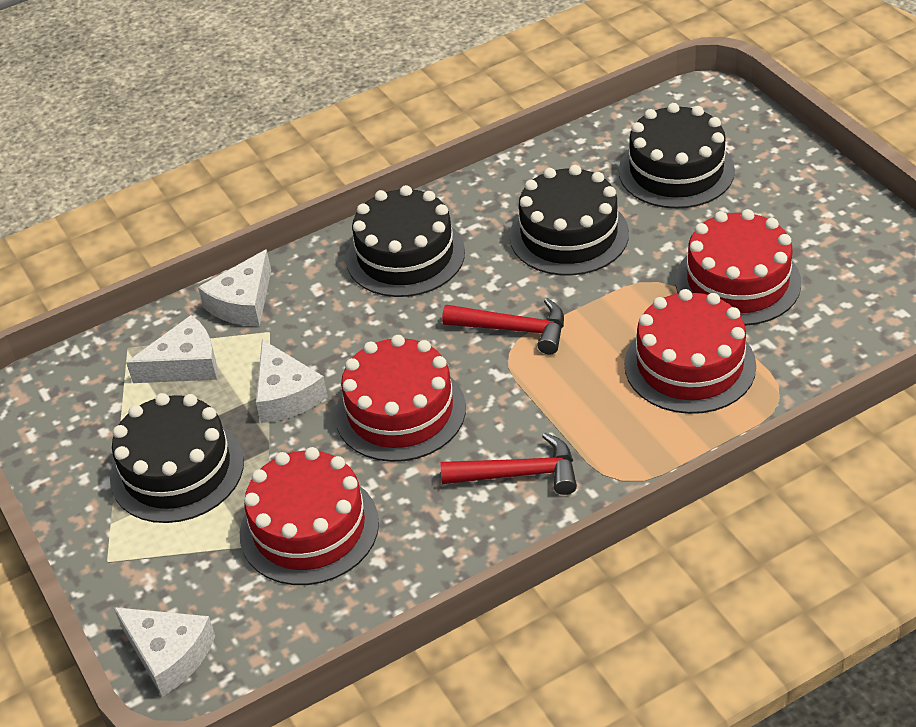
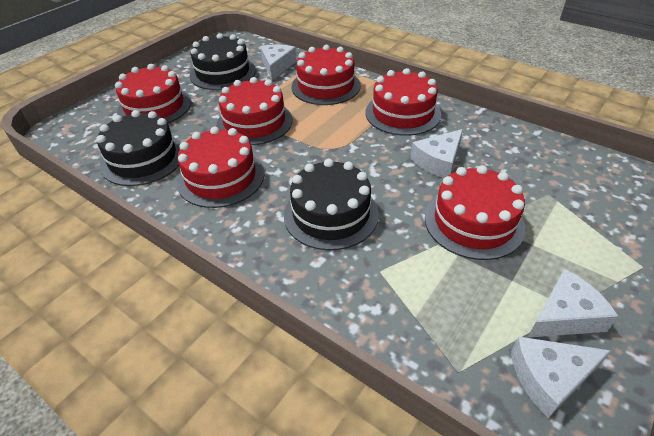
black cake: [110,393,244,523] [346,185,465,297] [510,165,629,275] [619,103,735,209] = 4 -> [96,110,181,186] [190,33,256,90] [284,159,379,250] = 3
red cake: [240,447,379,585] [335,335,466,462] [624,289,756,414] [675,209,801,326] = 4 -> [115,64,191,123] [177,127,264,208] [216,77,292,145] [292,45,361,105] [365,68,441,136] [425,165,525,260] = 6
red hammer: [441,433,577,495] [442,298,564,355] = 2 -> none = 0

